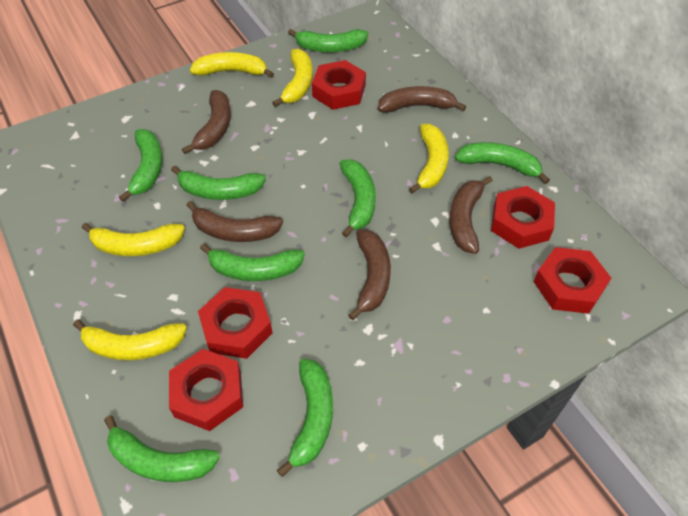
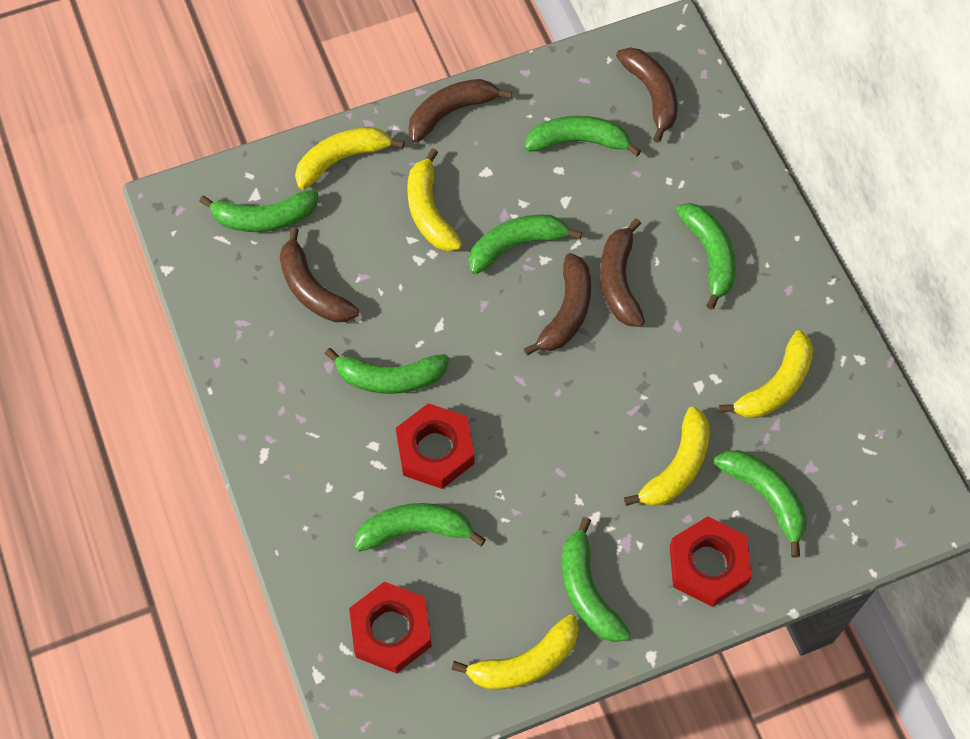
red nut: [169,349,243,431] [198,287,273,359] [312,60,366,110] [491,186,555,249] [533,247,611,314] = 5 -> [349,582,432,674] [396,403,474,489] [670,516,752,607] = 3

